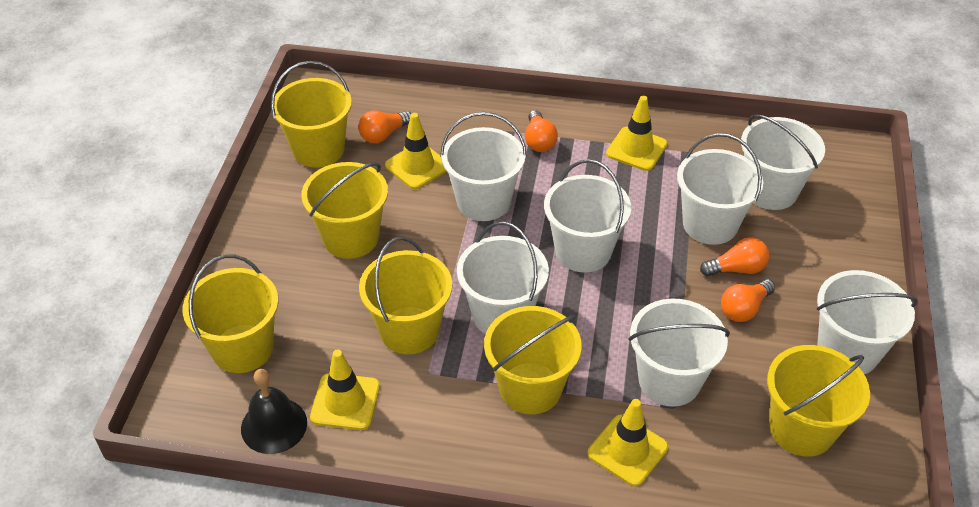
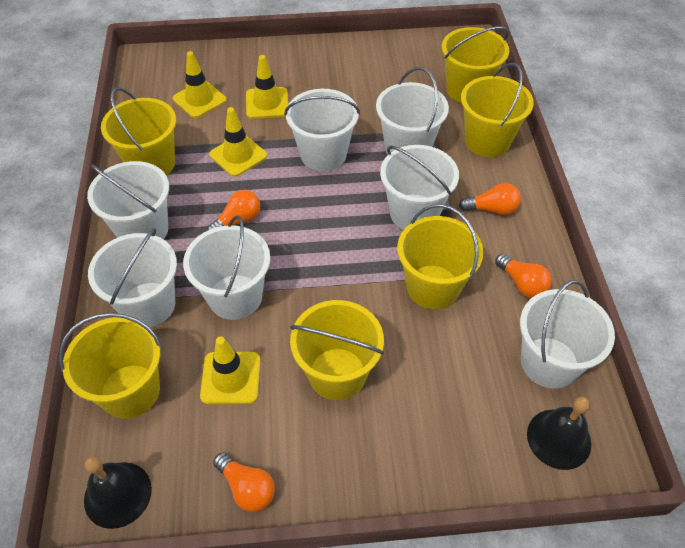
black bell: [241,369,307,454] = 1 -> [84,456,152,529] [527,396,592,470] = 2

